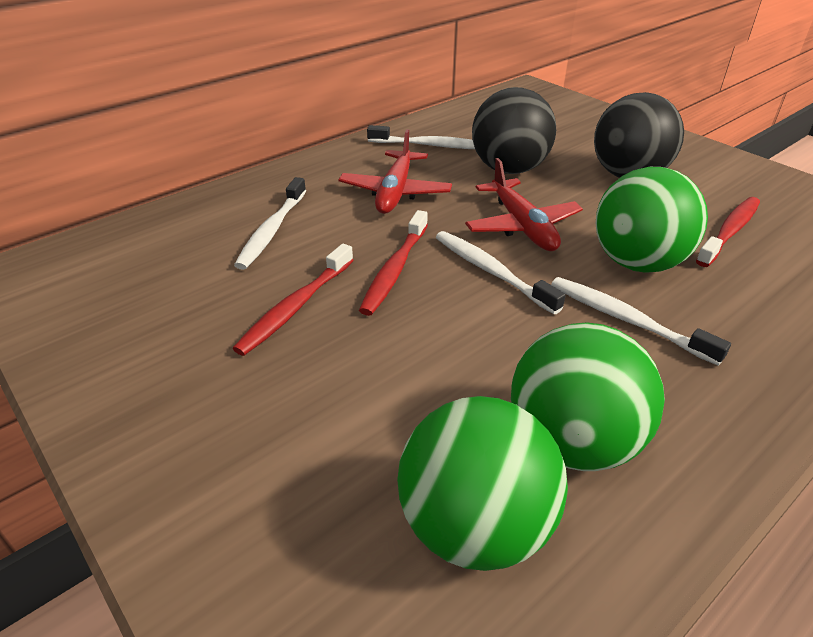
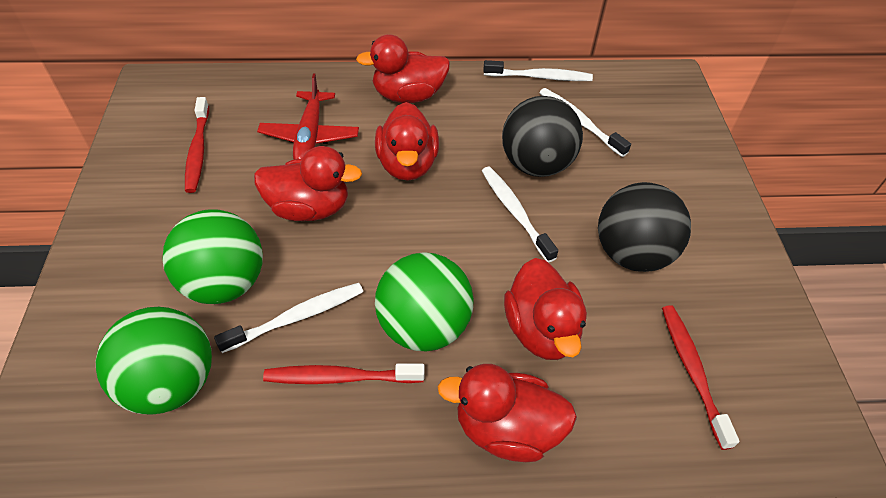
red duck: none = 0 -> [254,146,362,221] [356,34,450,103] [375,102,439,181] [437,364,577,462] [504,258,587,360] = 5
red plane: [338,129,452,214] [465,158,583,251] = 2 -> [257,73,359,159] = 1

